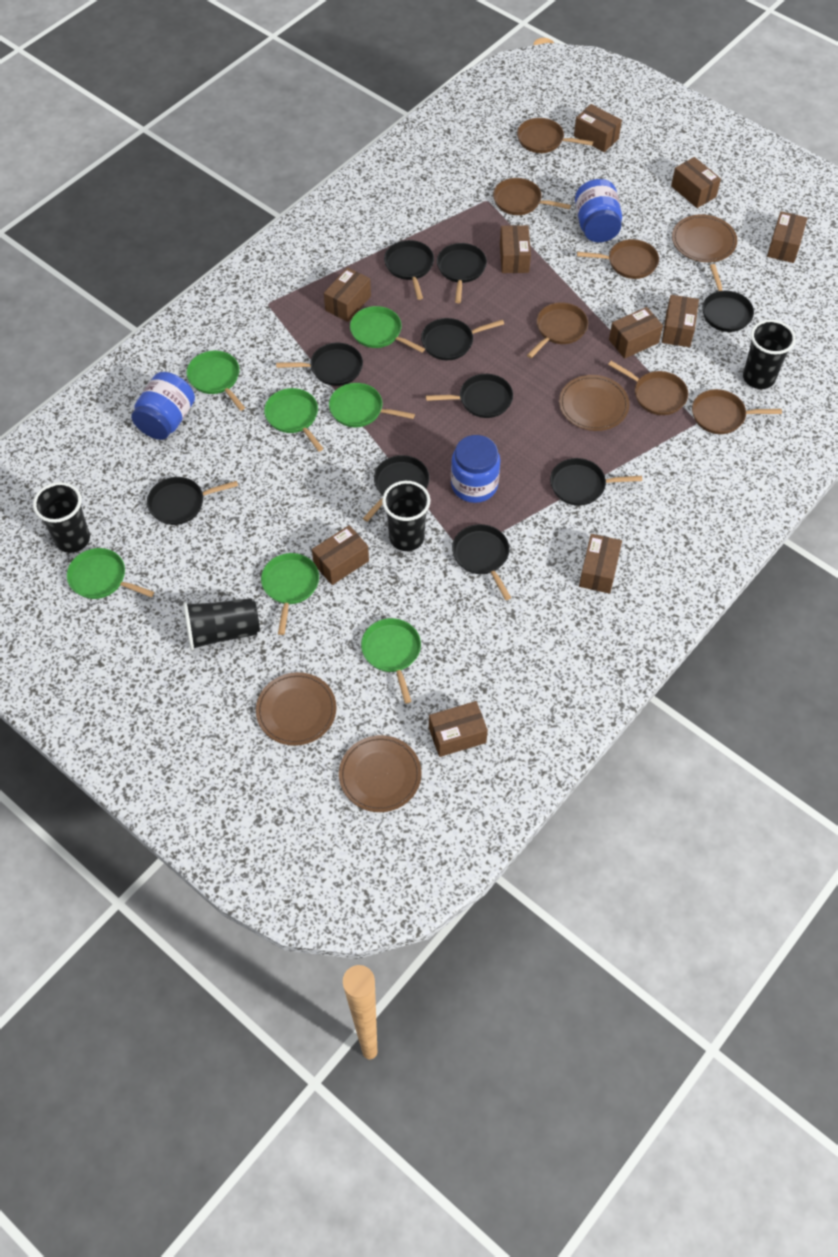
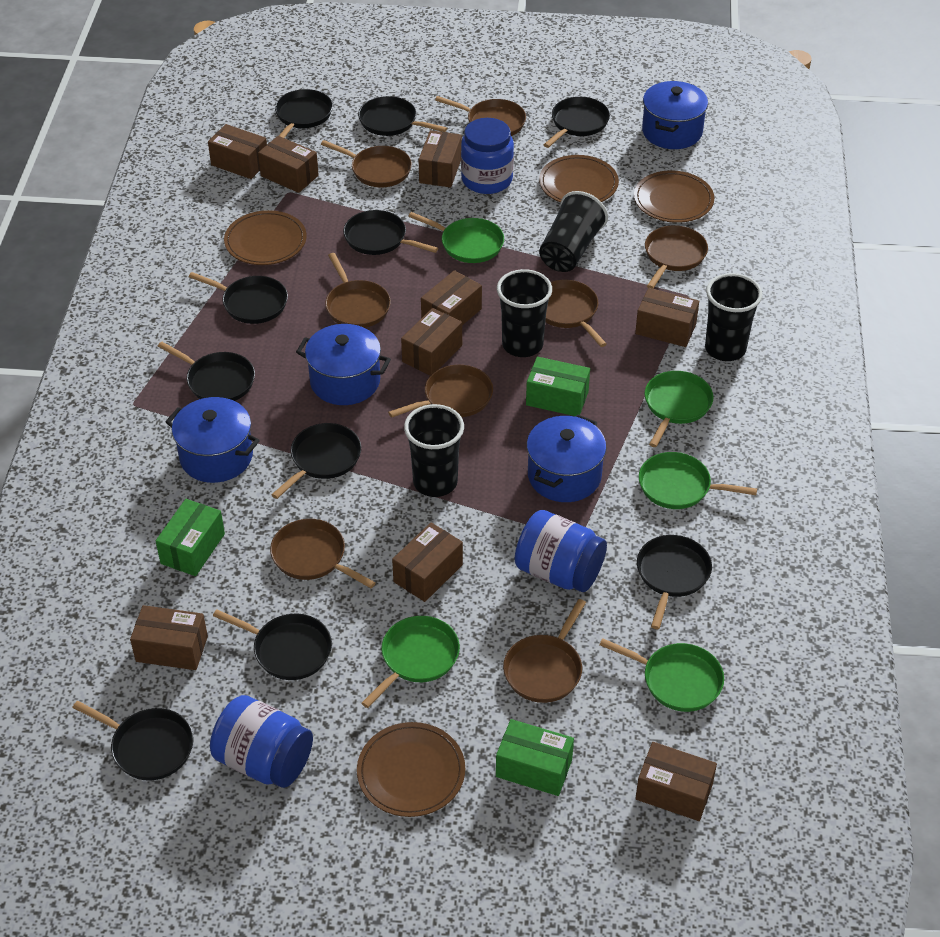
blue pot: none = 0 -> [166,397,260,483] [296,324,391,405] [527,415,607,502] [642,81,708,149] = 4
brown box: [312,525,369,585] [324,267,371,322] [429,701,488,757] [500,225,531,273] [574,104,622,152] [579,534,622,593] [609,307,663,359] [662,295,699,347] [671,157,721,208] [767,211,807,263] = 10 -> [130,605,208,670] [208,124,267,179] [258,136,319,193] [392,523,463,602] [401,308,462,376] [419,130,462,188] [421,270,482,325] [635,288,699,347] [635,742,717,821] = 9
brown pan: [493,178,571,215] [517,118,593,153] [527,302,588,358] [577,239,659,279] [608,361,688,415] [692,389,782,434] = 6 -> [270,519,376,588] [321,140,412,188] [325,253,391,328] [388,365,493,418] [435,96,526,136] [503,599,586,703] [545,280,607,347] [645,225,708,289] = 8
green box: none = 0 -> [156,499,225,576] [496,719,574,796] [526,357,590,416] = 3
green pan: [67,548,154,599] [186,351,245,411] [261,553,319,635] [264,388,324,452] [329,383,415,427] [350,306,425,353] [361,618,421,703] = 7 -> [361,616,460,708] [408,212,504,263] [599,638,724,712] [639,452,757,509] [644,371,713,447] = 5

